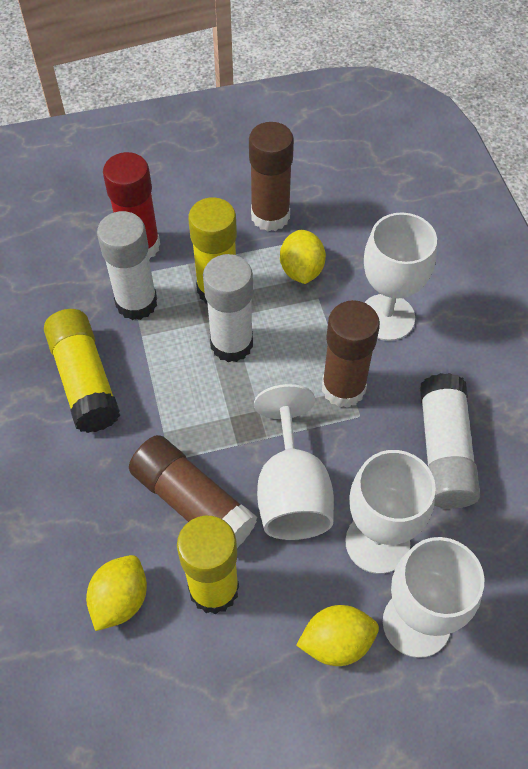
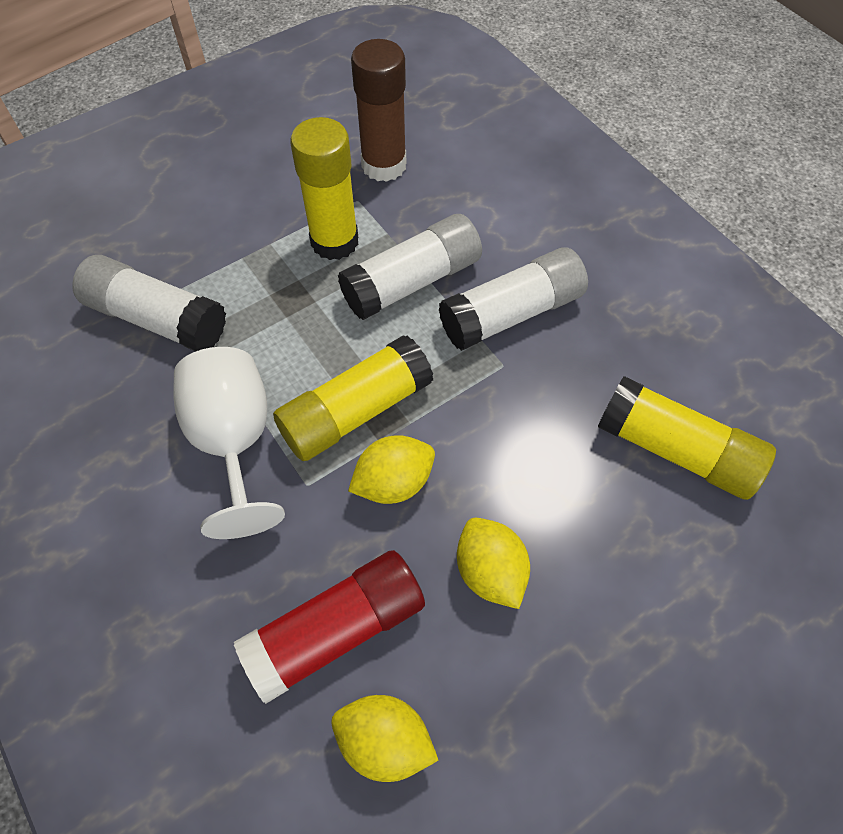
brown glue stick: [129,435,257,548] [249,122,294,231] [322,300,380,408] = 3 -> [351,39,406,182] = 1
white goblet: [254,384,334,540] [345,450,436,574] [364,213,437,341] [383,537,484,658] = 4 -> [173,347,285,539] = 1

